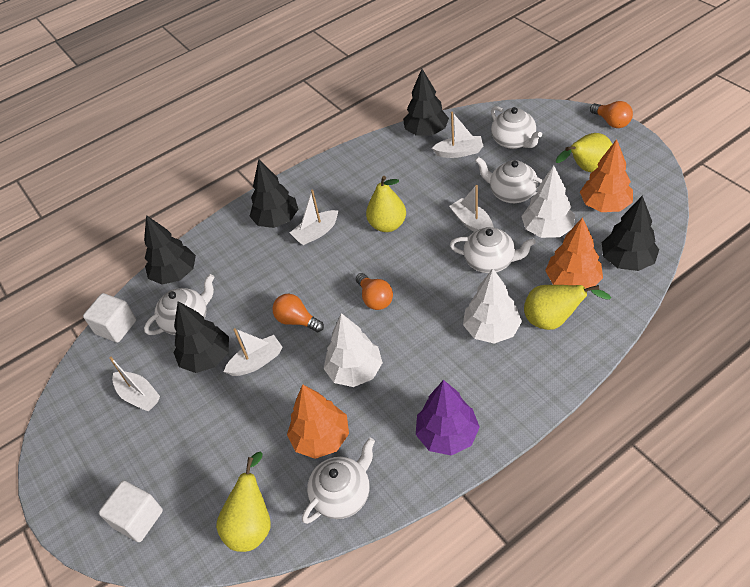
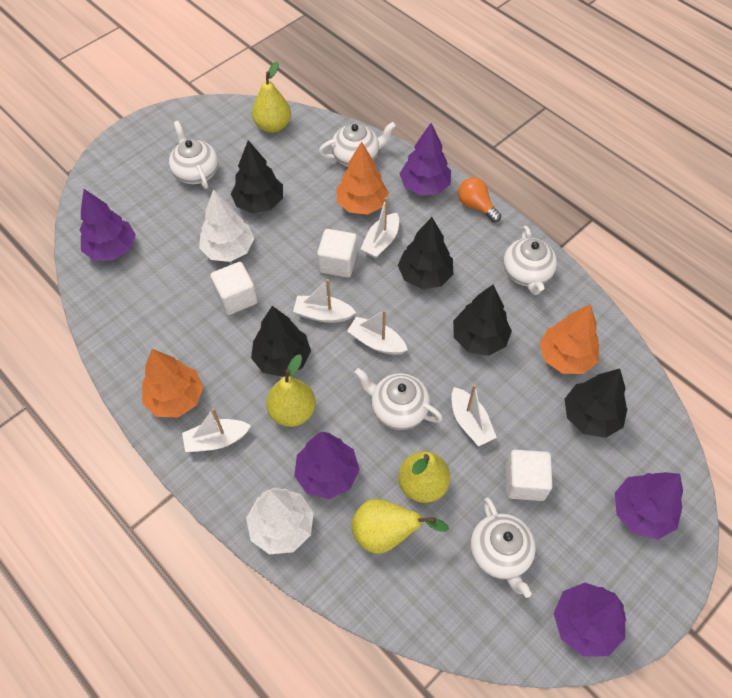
orange light bulb: [272,294,324,332] [356,273,393,310] [590,101,633,128] = 3 -> [458,177,501,223] = 1
purple tree: [416,380,480,455] = 1 -> [80,189,136,261] [294,432,360,499] [400,123,451,195] [554,583,626,656] [615,472,683,540] = 5
white cube: [83,293,136,343] [99,481,163,542] = 2 -> [210,262,258,315] [317,229,357,278] [506,450,552,501] = 3
white tree: [324,313,383,387] [463,268,522,344] [521,165,575,238] = 3 -> [199,189,254,262] [246,487,314,554] = 2

